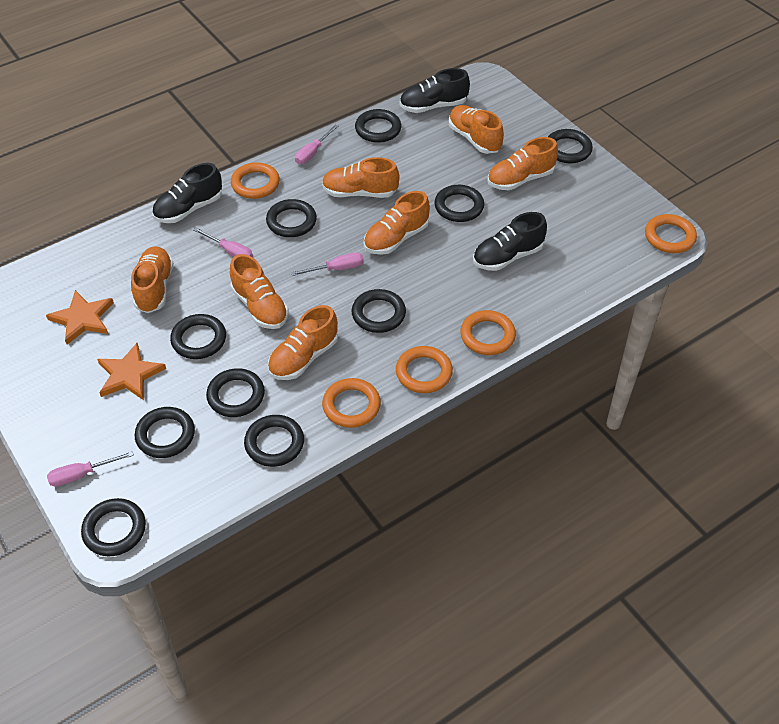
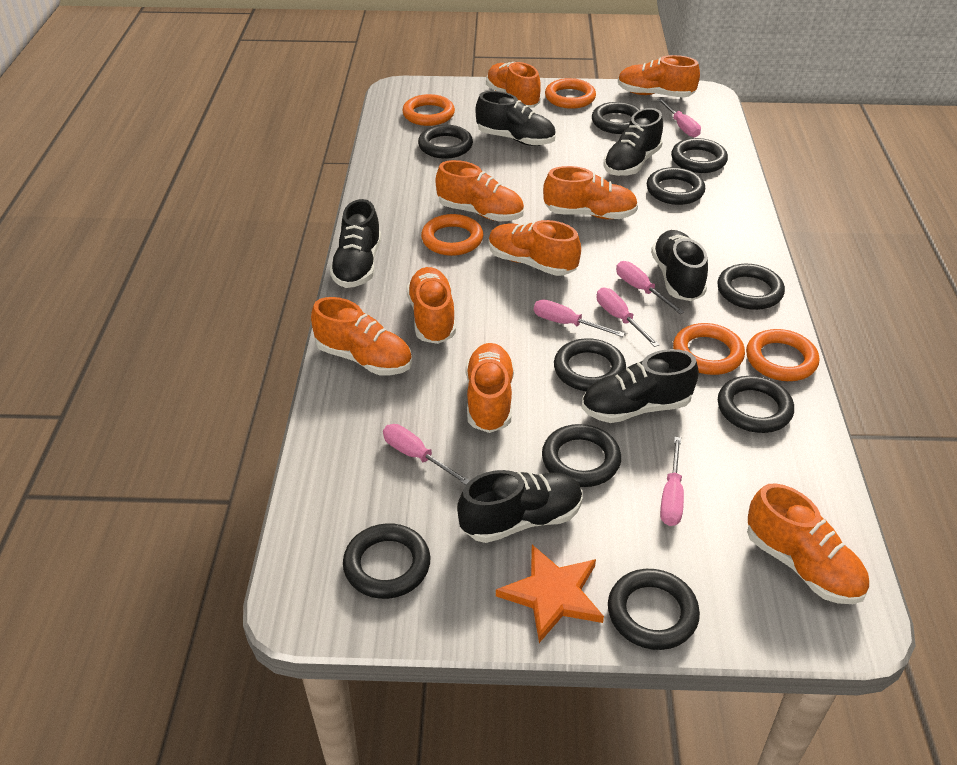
black shoe: [152,163,222,223] [400,68,470,113] [473,212,547,271] = 3 -> [330,199,381,288] [457,470,583,543] [475,91,556,146] [582,349,699,423] [603,108,663,176] [651,230,708,301] = 6
orange shoe: [131,246,174,313] [230,254,289,329] [268,305,338,380] [322,157,399,198] [364,191,430,255] [449,105,504,154] [487,137,558,191] = 7 -> [311,297,412,375] [407,267,456,344] [436,160,524,221] [465,343,514,433] [486,62,541,108] [489,220,581,276] [543,166,638,219] [618,55,700,98] [747,483,869,604] = 9
orange star: [46,290,114,345] [97,343,166,400] = 2 -> [496,545,604,643] = 1
pink screwdriver: [47,451,134,487] [194,228,253,257] [291,252,364,276] [295,124,338,164] = 4 -> [383,424,470,485] [534,300,625,337] [597,288,659,347] [616,261,684,314] [658,99,701,138] [660,437,684,526] = 6

